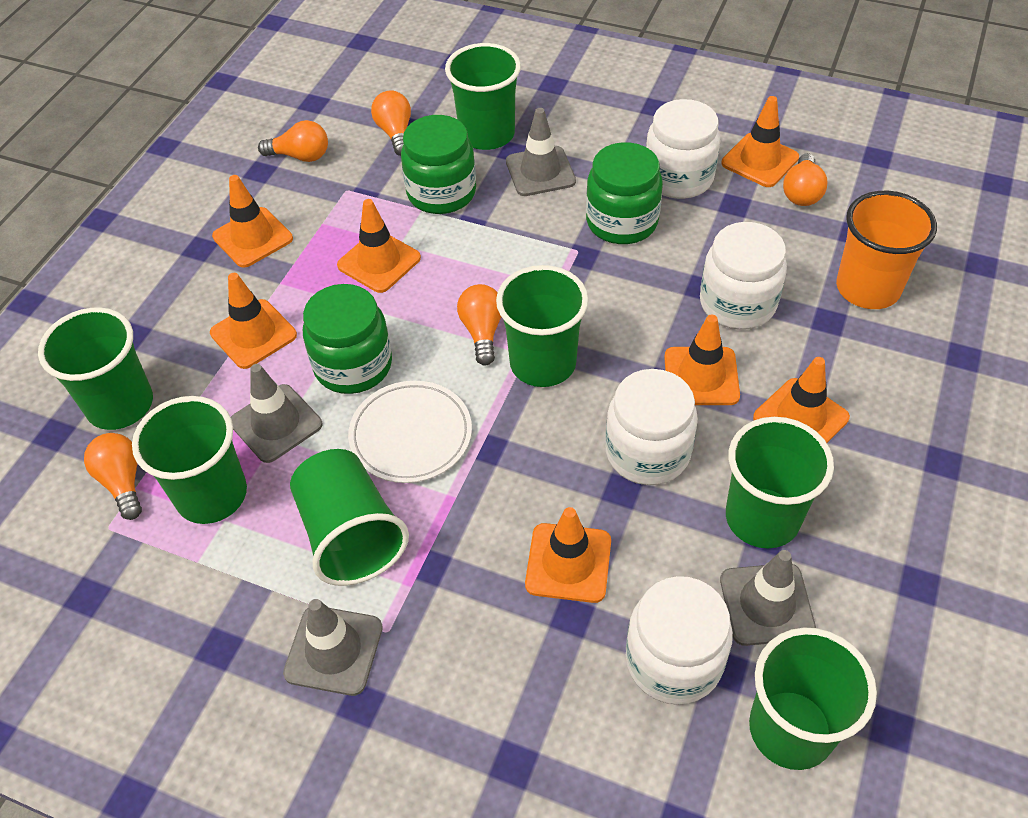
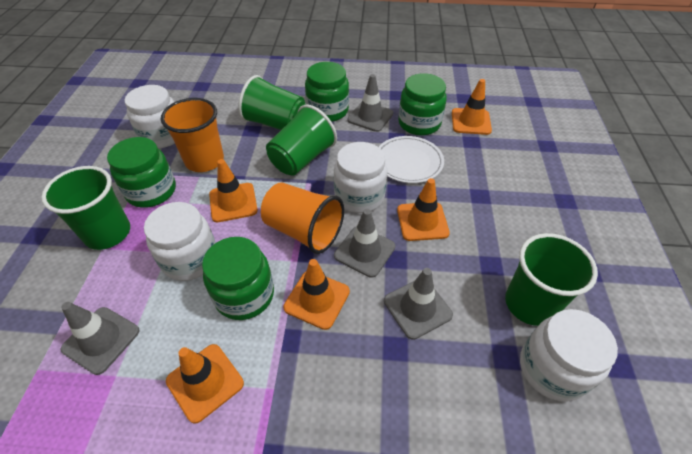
green cup: [38,307,153,430] [132,396,247,524] [290,449,409,586] [445,43,521,150] [496,265,588,387] [726,417,834,549] [749,628,877,770] = 7 -> [41,166,130,250] [238,75,306,130] [266,105,337,176] [505,233,598,326] = 4
green jar: [303,284,392,394] [401,115,476,214] [586,142,663,244] = 3 -> [107,137,176,208] [202,237,274,320] [305,62,349,122] [398,73,447,136] = 4
orange cup: [836,191,937,309] = 1 -> [161,98,224,172] [261,183,344,254] = 2
orange light bulb: [84,433,142,520] [258,120,328,162] [371,91,411,156] [457,284,501,366] [783,153,828,206] = 5 -> none = 0
orange traffic cone: [210,273,297,369] [212,175,293,268] [337,199,421,293] [525,507,611,603] [664,314,740,405] [721,96,799,187] [753,357,850,443] = 7 -> [166,344,244,424] [209,159,258,222] [283,259,350,330] [397,178,450,241] [452,79,492,135] = 5

